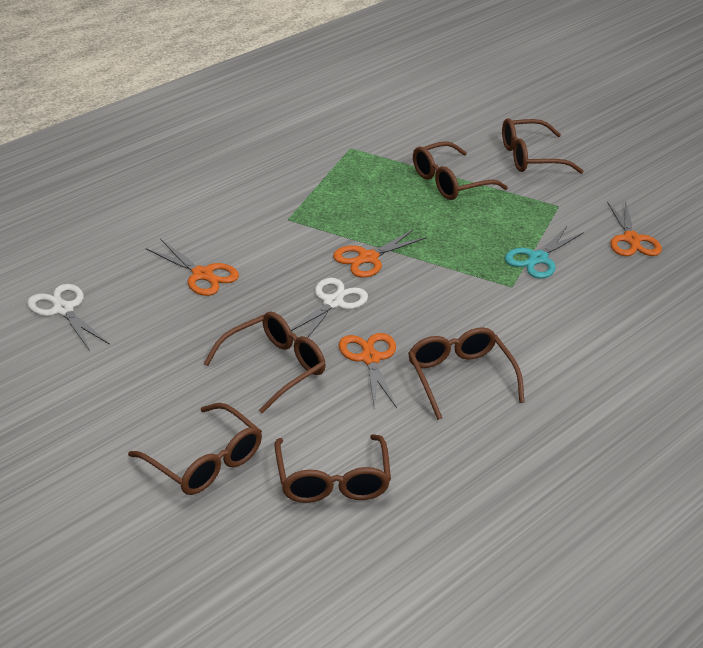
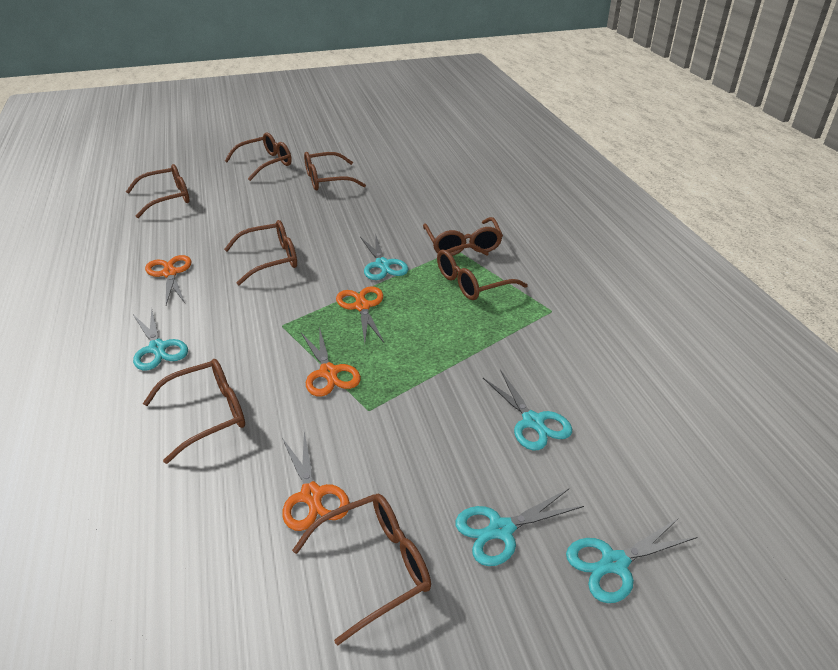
brown glasses: [128,403,262,495] [204,312,326,414] [275,434,391,503] [408,327,525,420] [413,141,508,200] [502,118,583,174] = 6 -> [126,164,190,218] [143,359,245,464] [224,220,297,285] [225,132,292,181] [292,494,431,646] [304,152,366,190] [423,217,503,256] [437,244,528,300] = 8
turquoise scissors: [505,226,584,279] = 1 -> [133,308,188,371] [360,233,408,280] [455,489,584,566] [483,371,572,450] [566,518,698,603] = 5
white scissors: [27,284,110,351] [291,278,368,338] = 2 -> none = 0

